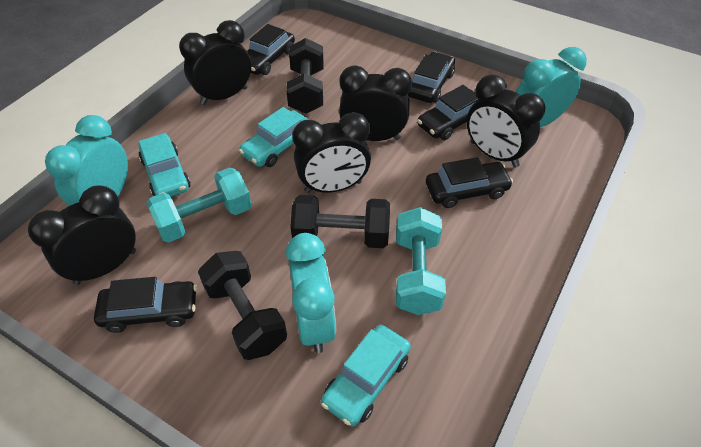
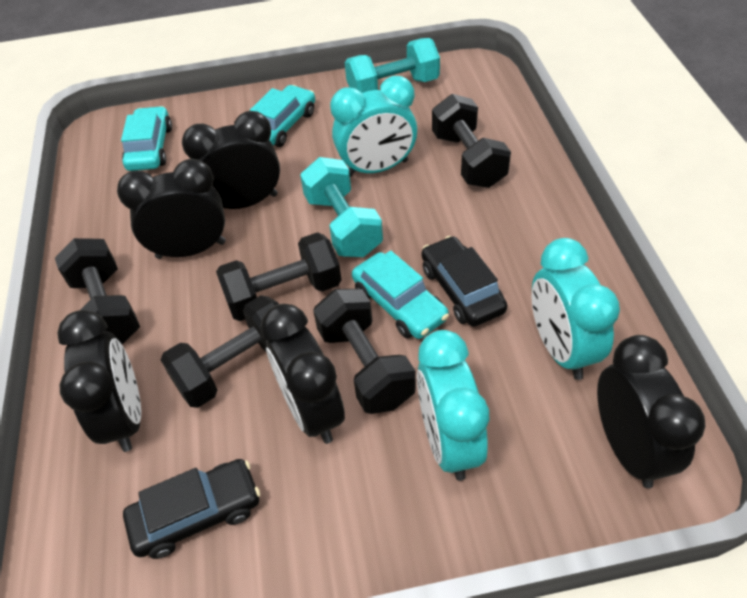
black car: [94,277,197,333] [247,24,295,75] [408,52,455,103] [417,85,480,140] [426,157,513,208] = 5 -> [123,459,260,559] [422,236,508,327] = 2
black dumbbell: [198,251,287,360] [286,38,324,114] [290,195,390,248] = 3 -> [55,238,140,344] [161,295,279,408] [216,232,342,321] [313,289,416,414] [432,94,511,188] = 5

